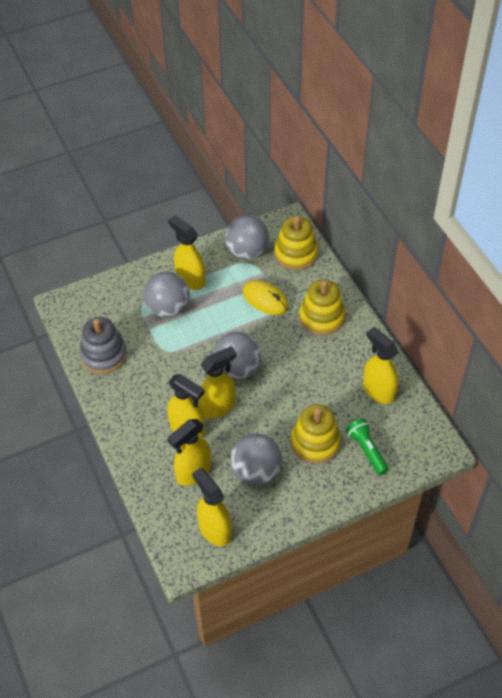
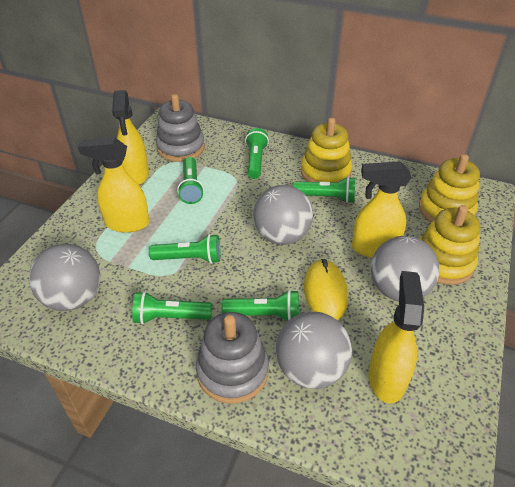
green flashlight: [346,419,389,475] = 1 -> [132,291,212,324] [149,234,221,264] [177,157,204,204] [221,290,299,321] [245,128,269,179] [293,177,355,203] = 6
grey stacking toy: [79,317,127,374] = 1 -> [156,94,205,162] [196,312,269,404] = 2
yellow spray bottle: [167,374,205,438] [168,216,205,290] [168,419,211,486] [192,468,232,546] [198,346,236,419] [363,327,398,404] = 6 -> [78,138,149,233] [112,90,149,185] [352,161,411,258] [368,271,424,403] = 4

